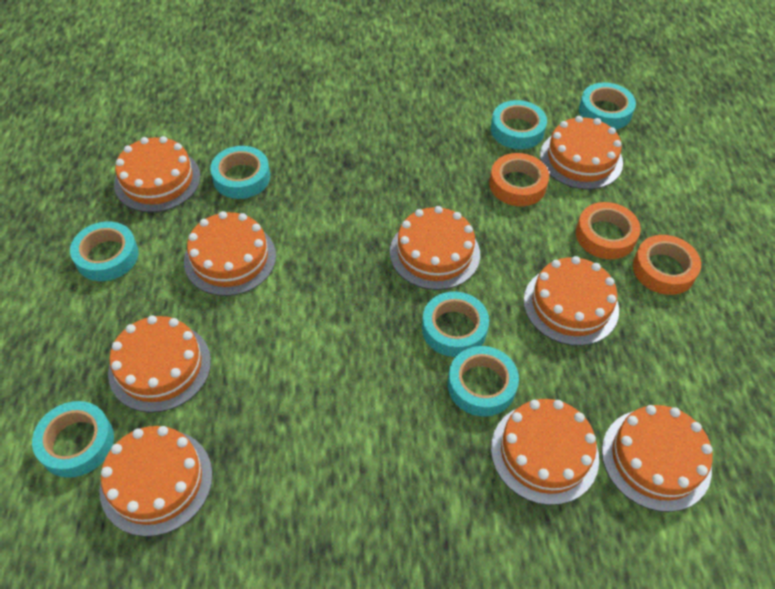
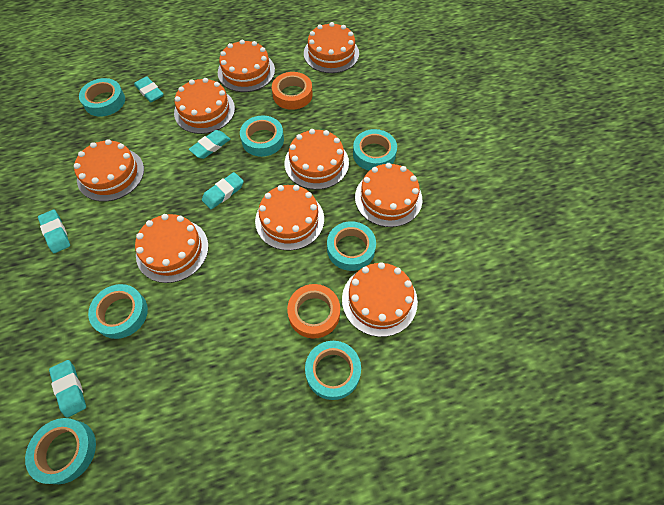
orange tape: [489,153,549,206] [576,202,641,259] [633,235,701,295] = 3 -> [272,72,313,110] [287,284,340,339] = 2
turquoise eraser: none = 0 -> [38,210,70,253] [49,360,86,418] [134,76,164,103] [189,130,231,159] [202,172,244,209] = 5

